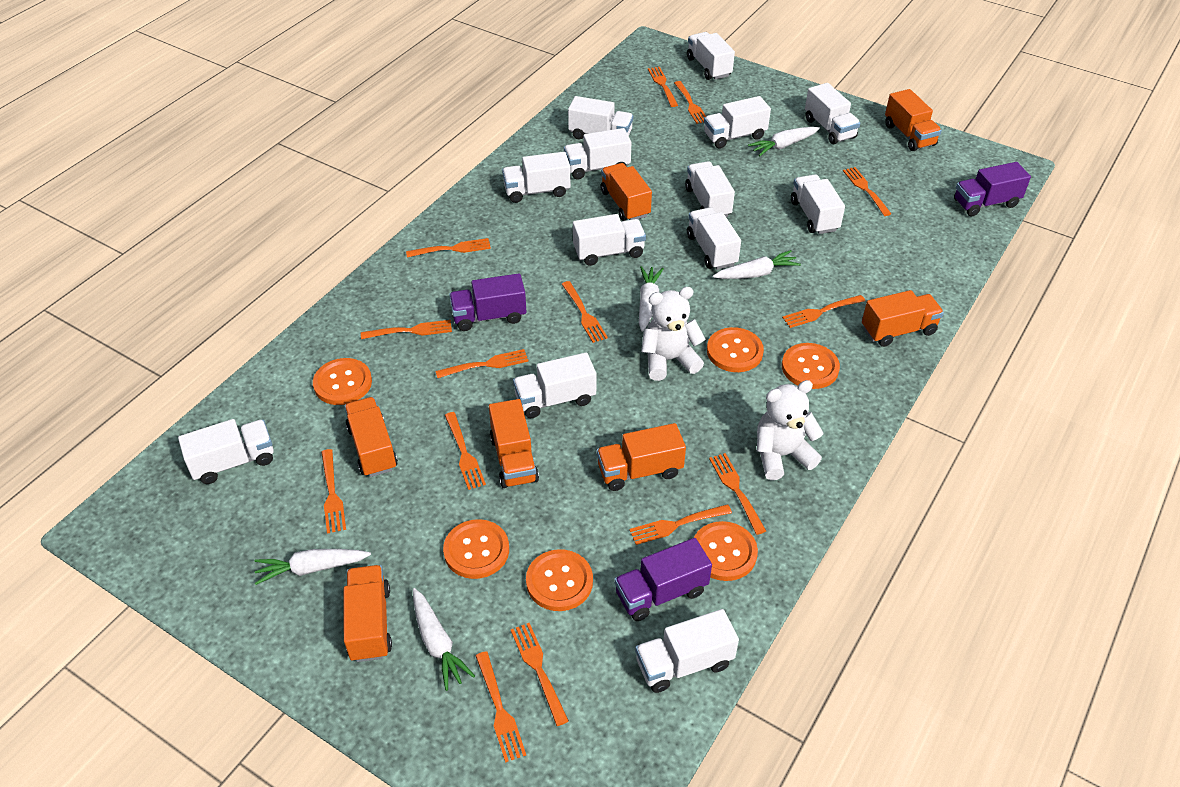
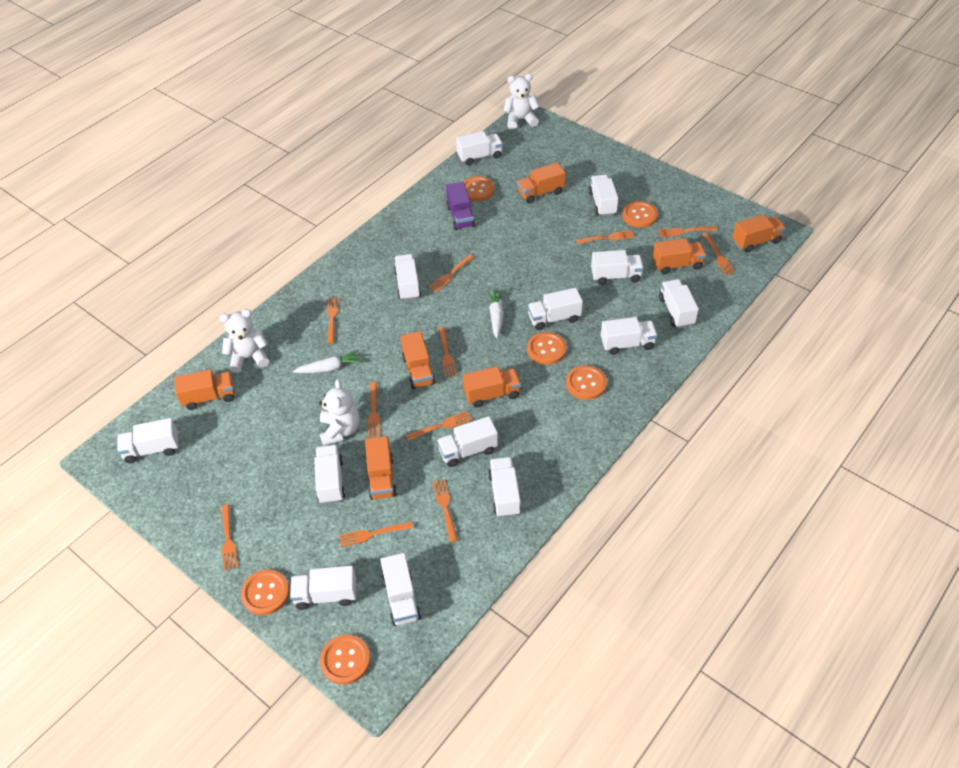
orange fork: [321,449,346,534] [361,320,452,339] [406,238,491,258] [435,349,529,378] [445,412,486,490] [475,651,526,763] [511,623,569,726] [562,281,608,343] [629,504,732,545] [648,67,678,107] [674,81,706,124] [709,453,766,535] [782,295,865,328] [843,167,891,216] = 14 -> [221,504,237,570] [327,297,339,343] [339,521,413,547] [368,382,380,437] [406,411,472,441] [429,255,474,292] [432,479,458,542] [438,327,457,377] [576,230,635,244] [658,226,717,237] [702,233,735,275] = 11
purple truck: [449,273,526,331] [614,538,712,621] [954,162,1031,216] = 3 -> [446,182,475,230] = 1
white carrot: [254,549,371,585] [413,588,475,691] [639,266,664,332] [713,250,801,279] [748,127,820,156] = 5 -> [293,350,362,373] [486,289,504,339] = 2
white teddy bear: [641,287,706,381] [757,380,824,480] = 2 -> [220,309,269,373] [319,379,360,446] [503,74,540,129] = 3

